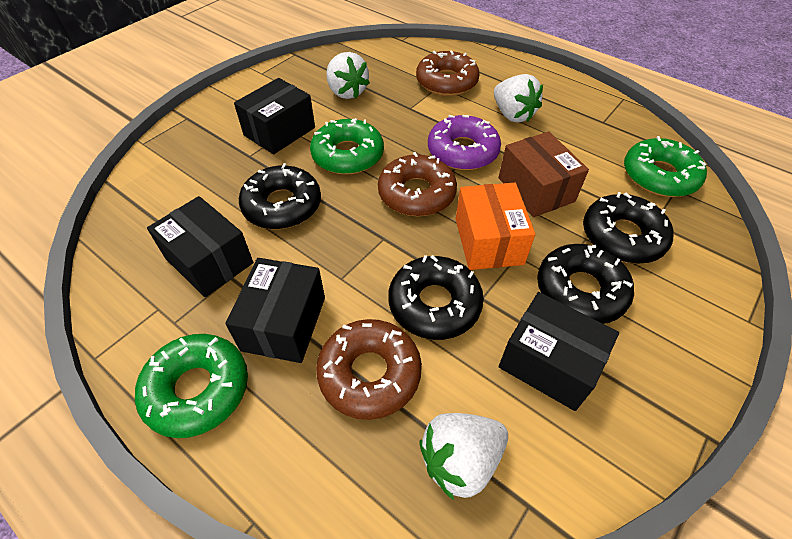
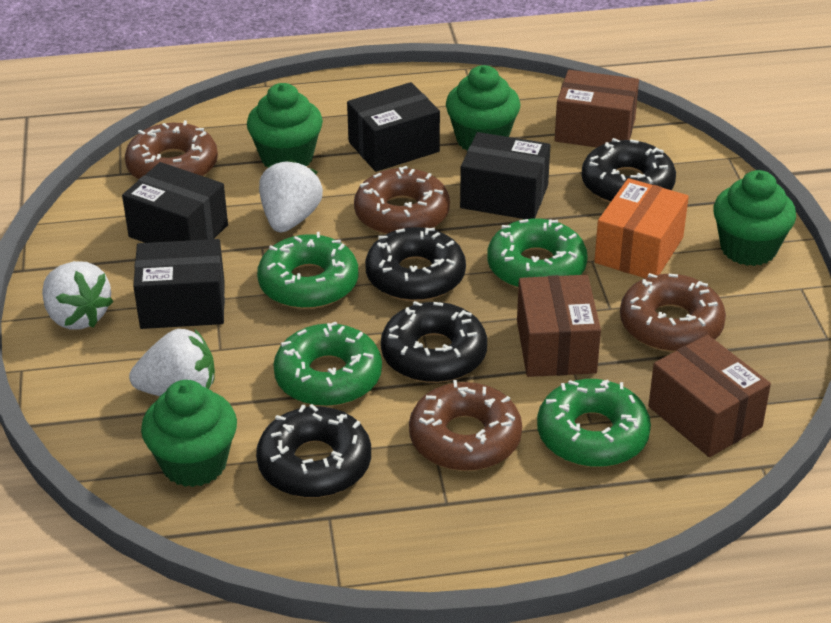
brown box: [499,132,589,217] = 1 -> [517,275,601,377] [555,70,639,147] [648,335,771,457] = 3
brown donut: [316,319,422,420] [378,152,457,216] [416,51,480,96] = 3 -> [125,120,218,179] [354,166,450,235] [409,380,522,471] [620,273,726,352] = 4
green cupcake: none = 0 -> [141,380,237,487] [247,83,323,167] [446,65,520,151] [713,170,796,266] = 4
green donut: [135,334,248,438] [310,118,384,175] [624,136,707,197] = 3 -> [257,232,359,309] [273,322,382,407] [487,218,588,288] [537,379,651,467] = 4
purple donut: [428,114,501,170] = 1 -> none = 0

